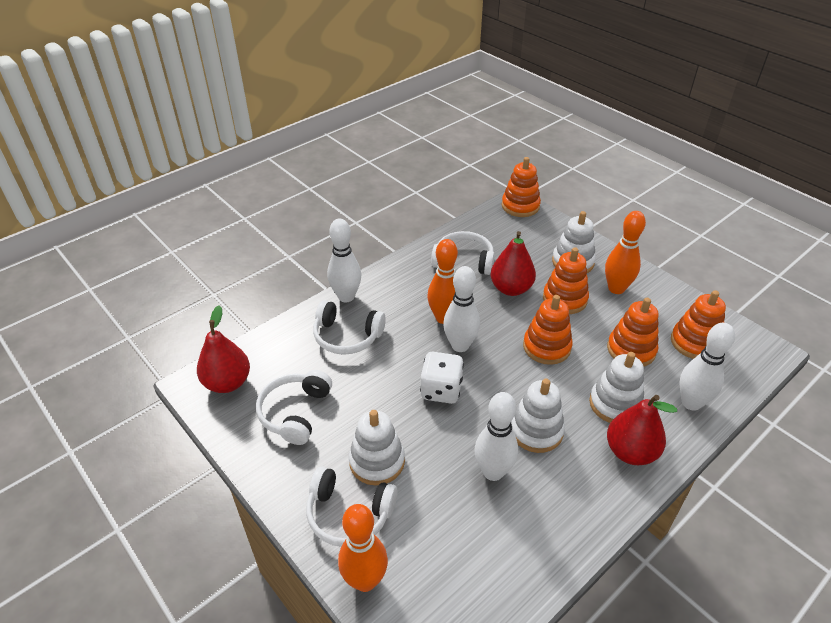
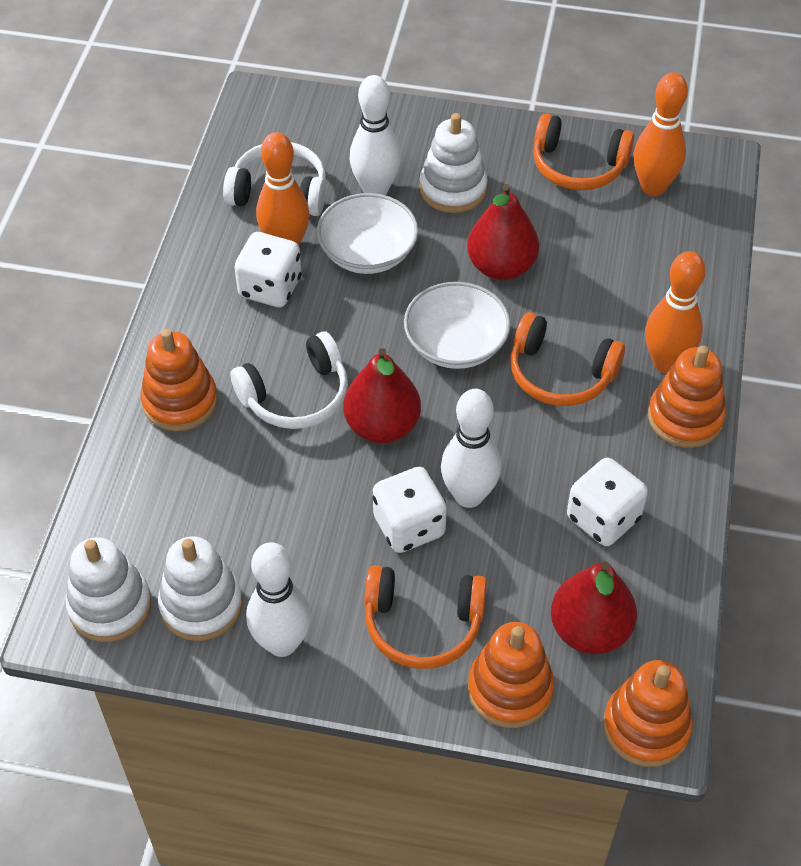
orange headphones: none = 0 -> [364,565,487,669] [510,312,625,406] [533,113,634,190] = 3
orange stacking toy: [502,157,541,217] [523,295,573,365] [543,247,589,314] [607,298,659,367] [671,290,726,359] = 5 -> [140,329,218,431] [468,622,555,728] [603,660,693,767] [648,345,726,448] = 4
white bowl: none = 0 -> [317,193,418,274] [404,282,511,369] = 2
white bowling pin: [327,219,361,302] [443,266,480,352] [474,392,518,481] [679,323,735,411] = 4 -> [246,542,311,657] [349,75,401,195] [441,389,501,508] = 3
white dice: [420,352,464,404] = 1 -> [234,232,301,307] [373,467,447,553] [567,457,648,546] = 3
white headphones: [256,370,332,445] [306,466,398,547] [313,300,386,355] [431,231,495,275] = 4 -> [223,142,326,216] [230,331,348,429] = 2
white stacking toy: [349,410,405,486] [511,379,565,453] [552,211,596,273] [589,352,644,423] = 4 -> [66,537,151,642] [158,536,242,641] [420,113,488,213] = 3

